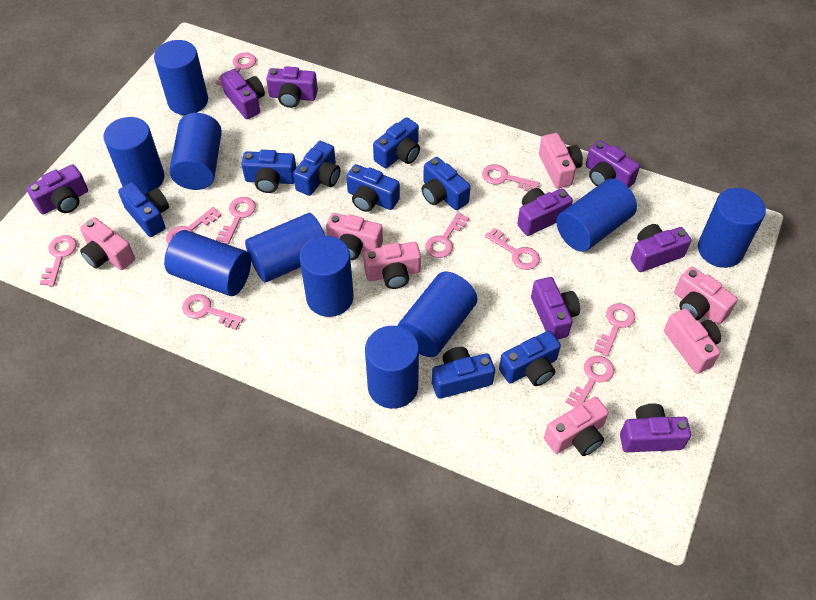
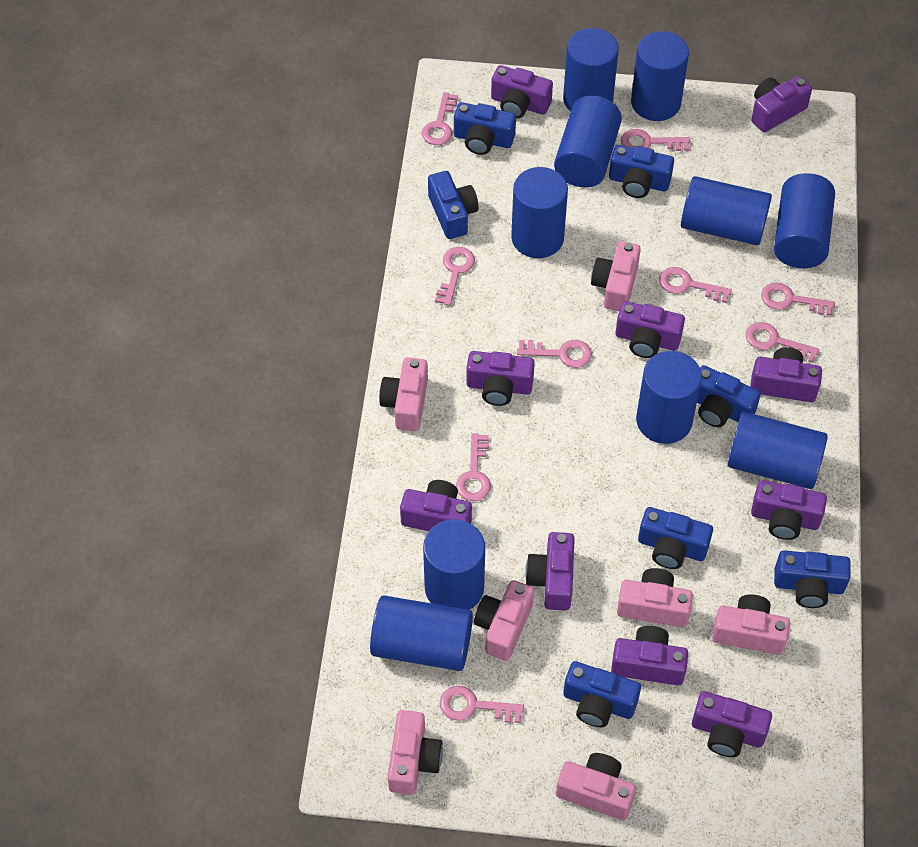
blue camera: [118,182,169,237] [241,150,296,193] [293,141,340,196] [346,164,400,212] [373,117,420,168] [422,157,471,210] [432,347,495,399] [499,331,561,386] = 8 -> [428,171,479,239] [454,102,516,155] [563,661,641,727] [609,145,674,198] [638,507,713,569] [697,365,761,427] [774,550,851,608] = 7
pink key: [40,235,77,286] [166,207,221,244] [182,294,244,330] [215,52,256,87] [216,197,256,244] [425,212,469,258] [482,164,540,191] [485,228,540,270] [565,356,614,408] [594,303,635,357] = 10 -> [422,92,458,145] [435,247,475,306] [440,686,524,723] [456,433,491,501] [517,340,592,368] [621,129,690,151] [659,267,732,303] [746,322,820,363] [761,282,835,316] = 9
purple camera: [26,164,88,215] [221,69,265,119] [266,66,318,108] [517,188,573,236] [531,277,580,340] [586,140,640,188] [620,404,691,452] [631,224,691,272] = 8 -> [400,480,472,531] [466,351,535,406] [491,65,553,119] [525,532,575,611] [611,626,688,685] [616,301,685,358] [692,691,772,757] [750,347,822,402] [751,76,812,132] [751,480,827,540] = 10

